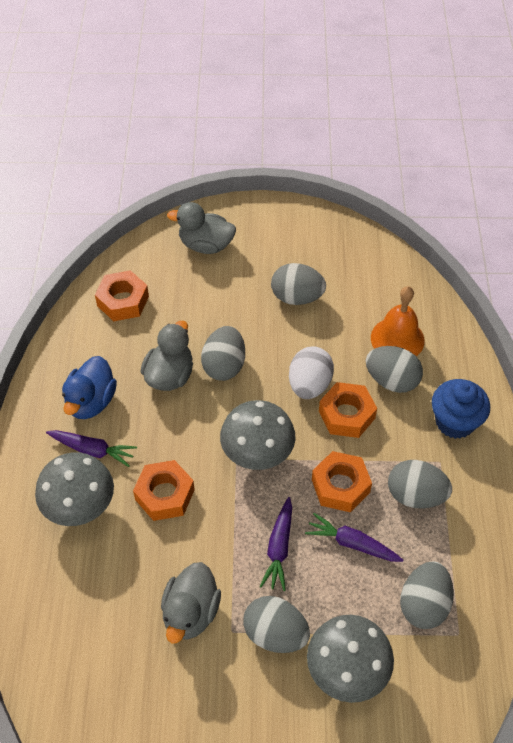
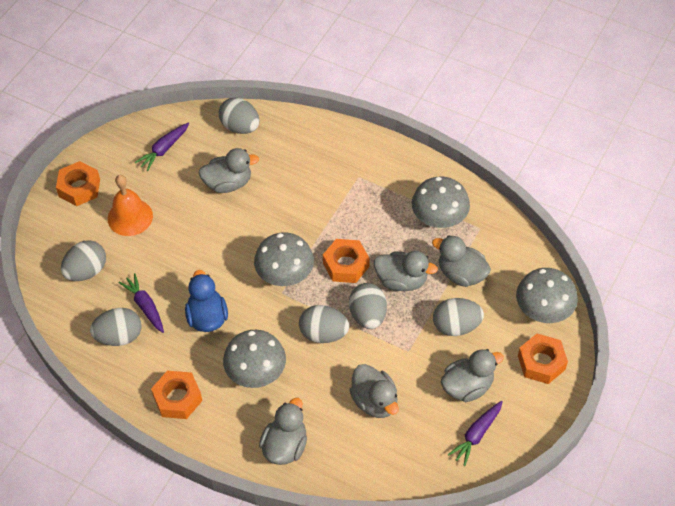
blue cupcake: [432,379,490,439] = 1 -> none = 0
grey duck: [140,321,193,391] [161,562,221,644] [167,202,236,254] = 3 -> [198,148,259,193] [259,398,307,465] [349,364,399,418] [374,251,438,291] [432,235,491,287] [441,349,504,402] = 6
grey mushroom: [35,452,114,526] [220,400,295,470] [307,615,394,703] = 3 -> [223,330,286,388] [254,233,314,286] [412,177,470,229] [516,268,578,323] = 4
white egg: [289,346,334,399] = 1 -> none = 0

